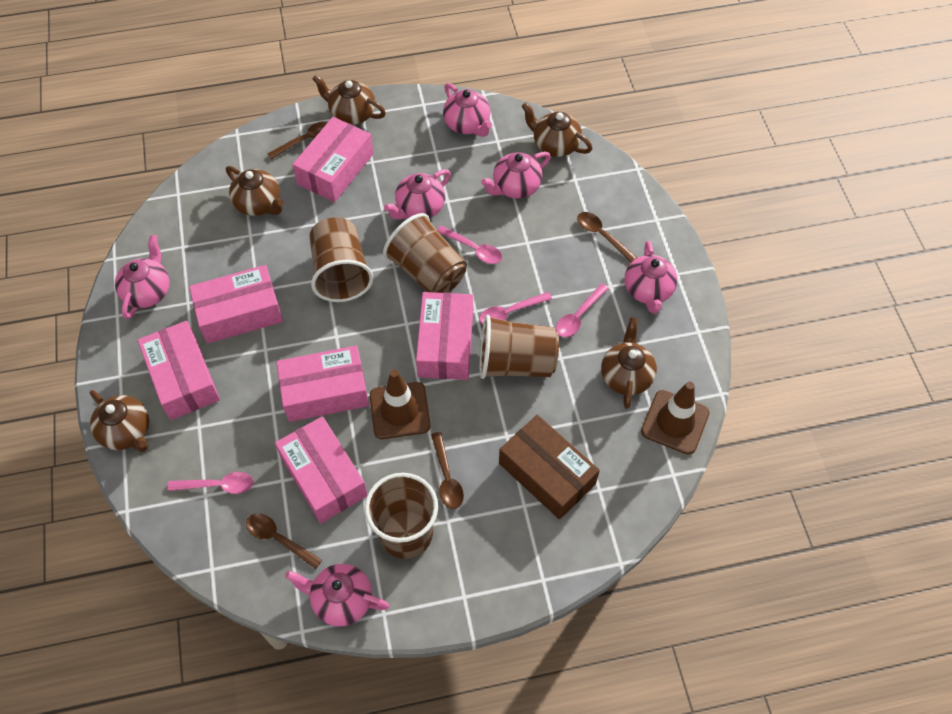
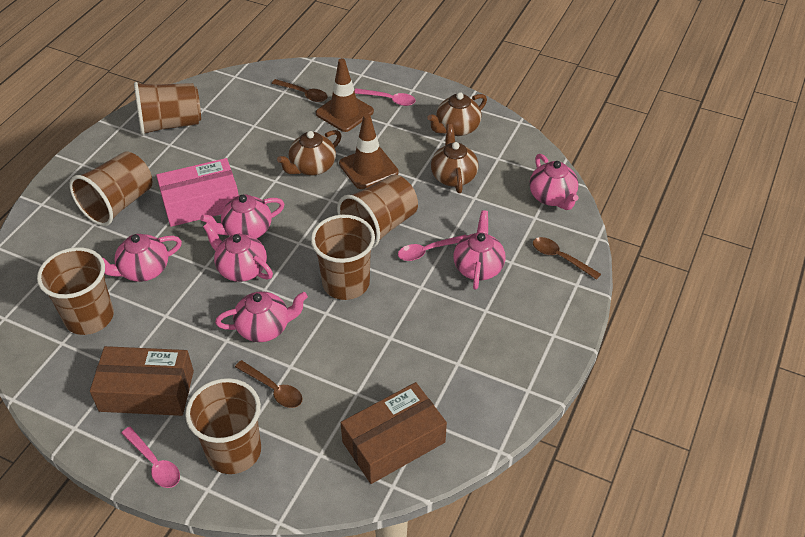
brown box: [499,415,600,519] = 1 -> [90,346,194,416] [341,382,447,484] = 2
brown cup: [310,217,373,302] [365,473,438,559] [383,213,467,293] [480,315,559,379] = 4 -> [37,247,114,335] [69,151,152,226] [134,82,201,136] [185,378,261,474] [311,215,375,300] [337,174,418,248] = 6
brown spoon: [246,513,322,569] [267,122,328,159] [431,432,464,509] [577,212,637,262] = 4 -> [235,360,303,408] [271,79,328,102] [533,237,601,280] = 3
brown teapot: [90,390,149,452] [226,166,283,216] [312,75,386,125] [522,102,592,157] [601,317,657,409] = 5 -> [277,130,341,176] [427,92,487,136] [431,124,478,193] = 3
pink box: [138,321,220,420] [189,265,283,344] [275,416,368,523] [276,346,369,422] [292,117,373,202] [416,292,473,380] = 6 -> [156,158,239,227] = 1
pink spoon: [167,472,253,494] [437,226,502,264] [479,292,552,324] [556,283,609,337] = 4 -> [122,427,180,488] [354,88,416,106] [398,235,466,261] = 3

